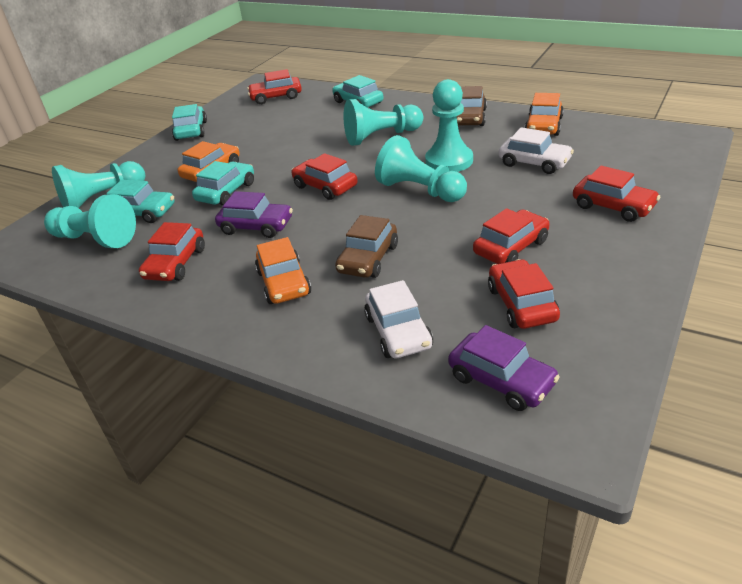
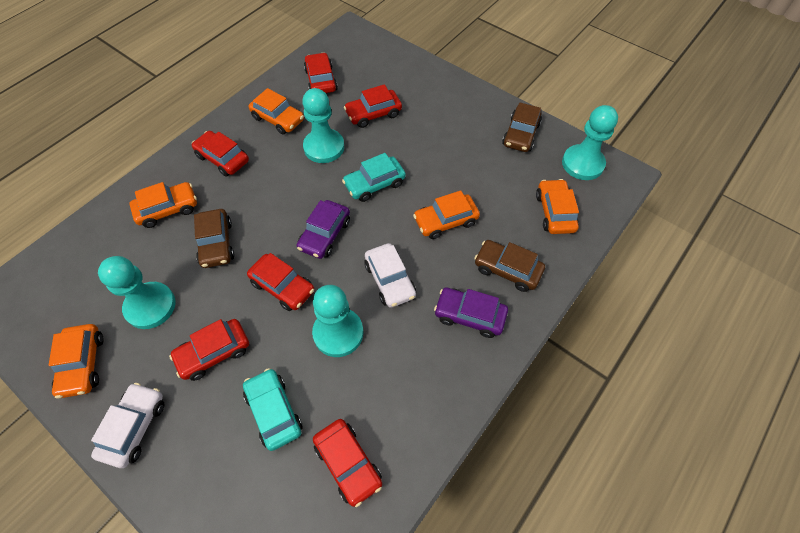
brown car: [335,215,398,278] [457,86,487,126] = 2 -> [194,209,234,268] [474,240,545,292] [502,102,542,152] = 3
orange car: [177,141,240,182] [255,237,311,304] [525,93,564,136] = 3 -> [49,324,104,398] [129,182,197,228] [249,88,304,135] [413,191,480,239] [536,179,579,234] = 5
turquoise car: [106,180,175,223] [172,104,207,141] [192,161,254,206] [332,75,384,108] = 4 -> [243,368,303,451] [342,153,406,202] = 2
turquoise pawn: [44,194,136,248] [52,161,145,208] [344,99,423,146] [375,135,467,202] [425,79,473,172] = 5 -> [98,256,176,329] [302,88,344,163] [312,285,363,357] [562,105,618,180] = 4

